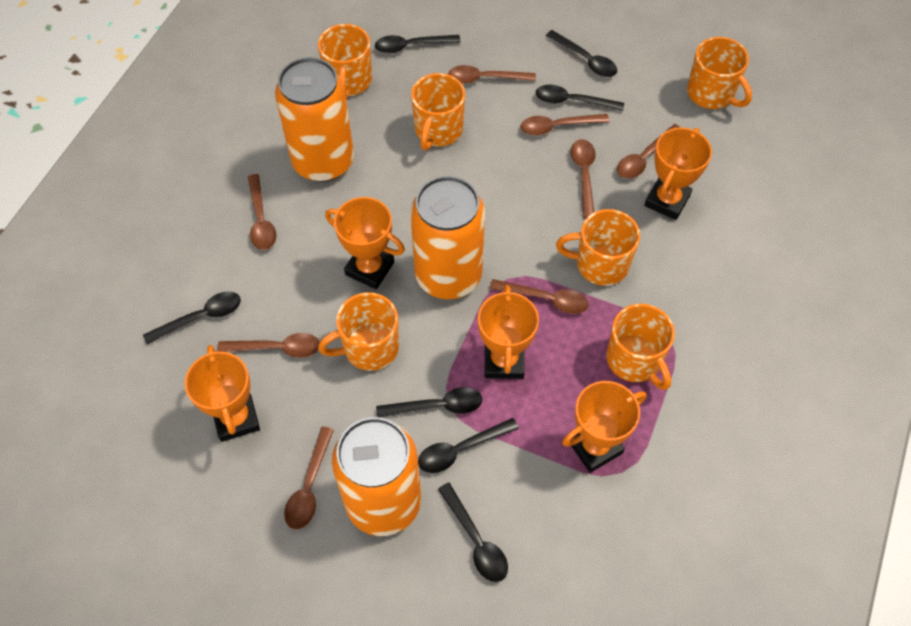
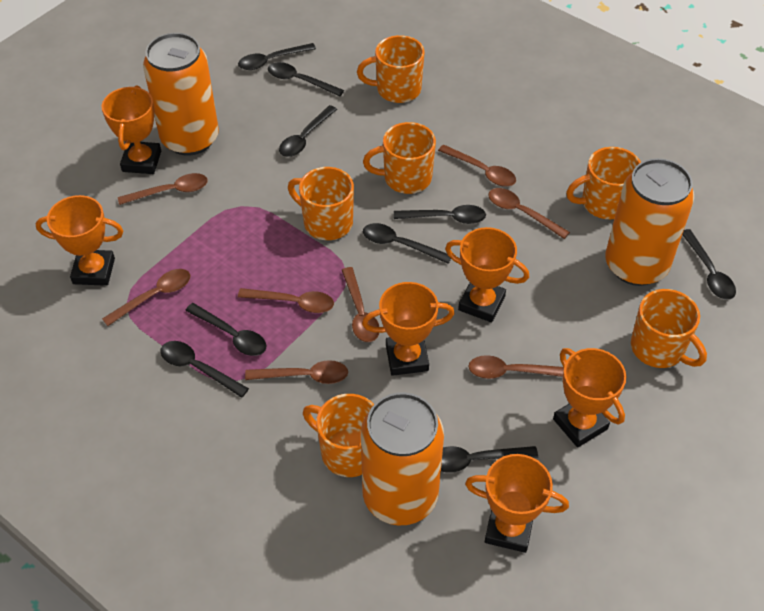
black spoon: [143,291,241,344] [375,35,461,53] [376,387,482,417] [418,418,519,473] [438,483,508,582] [536,85,624,111] [546,30,617,77] = 7 -> [160,341,249,398] [185,303,267,356] [238,43,316,70] [268,62,344,96] [279,105,337,157] [363,223,451,264] [394,205,486,224] [441,446,538,473] [682,229,736,300] = 9
orange trophy: [185,345,260,442] [325,197,405,289] [478,285,539,379] [562,381,646,473] [644,128,712,220] = 5 -> [36,195,123,286] [101,85,161,174] [362,282,455,376] [445,227,529,322] [465,454,569,553] [553,348,626,447] = 6

